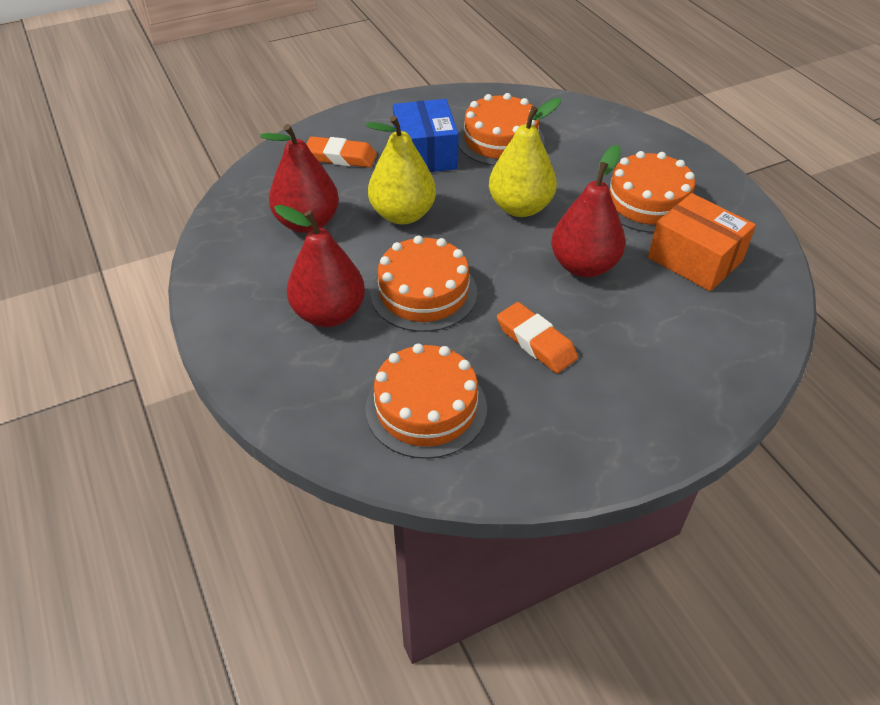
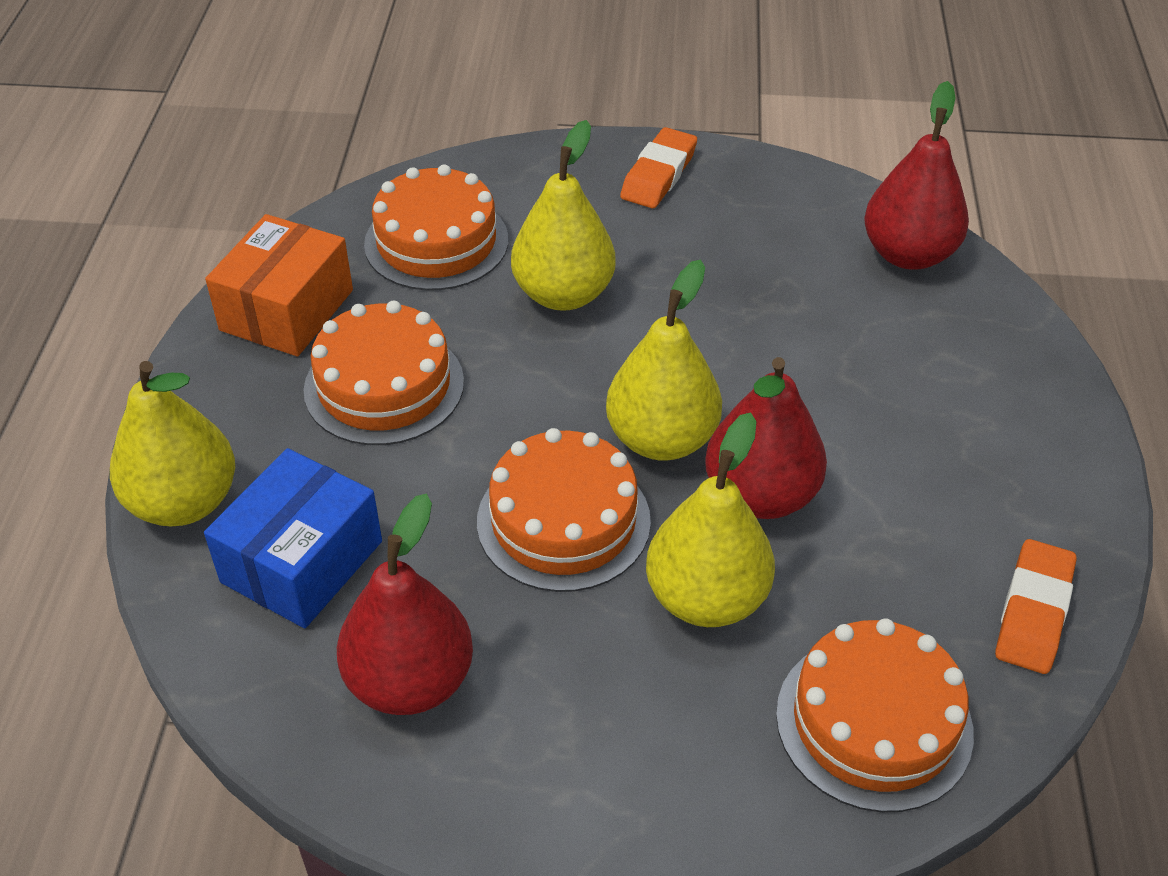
yellow pear: [366,115,436,225] [489,98,561,217] = 2 -> [110,361,235,526] [511,120,615,311] [606,260,722,461] [646,412,775,627] = 4

